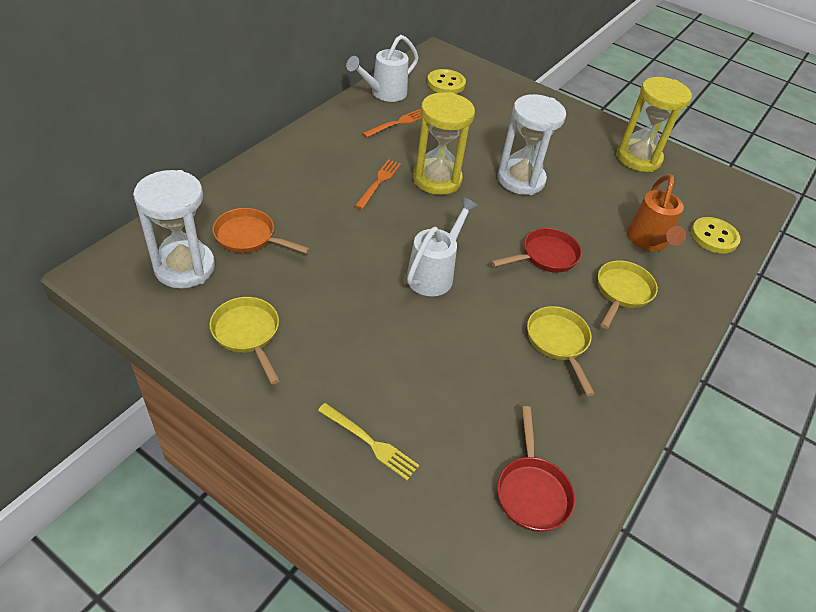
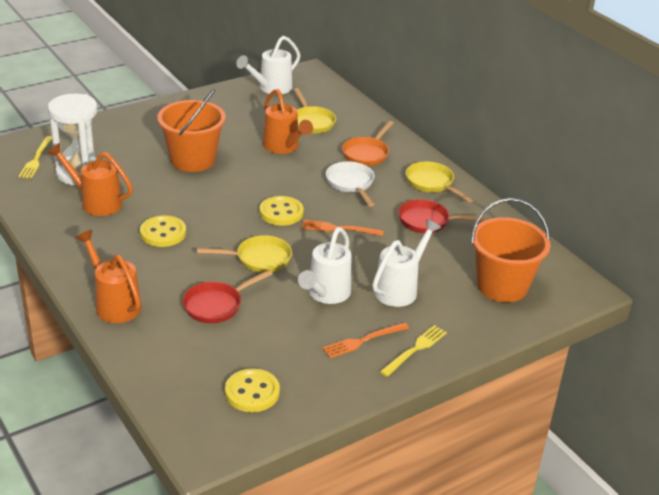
orange bucket: none = 0 -> [157,89,226,172] [471,198,550,302] = 2
orange watering can: [627,174,686,251] = 1 -> [47,143,133,216] [75,230,142,323] [263,89,313,154] = 3
white hourglass: [133,170,215,288] [497,94,566,195] = 2 -> [48,94,97,185] = 1
white pan: none = 0 -> [326,161,375,207] = 1
white watering can: [346,35,419,102] [406,197,478,296] = 2 -> [236,36,301,95] [298,227,351,304] [372,219,441,307] = 3
yellow button: [427,69,466,94] [691,217,741,254] = 2 -> [140,215,186,247] [225,368,280,412] [260,196,304,226] = 3
yellow fork: [318,403,419,480] = 1 -> [18,136,52,179] [380,325,447,377] = 2
yellow hourglass: [413,92,475,195] [616,77,692,172] = 2 -> none = 0

